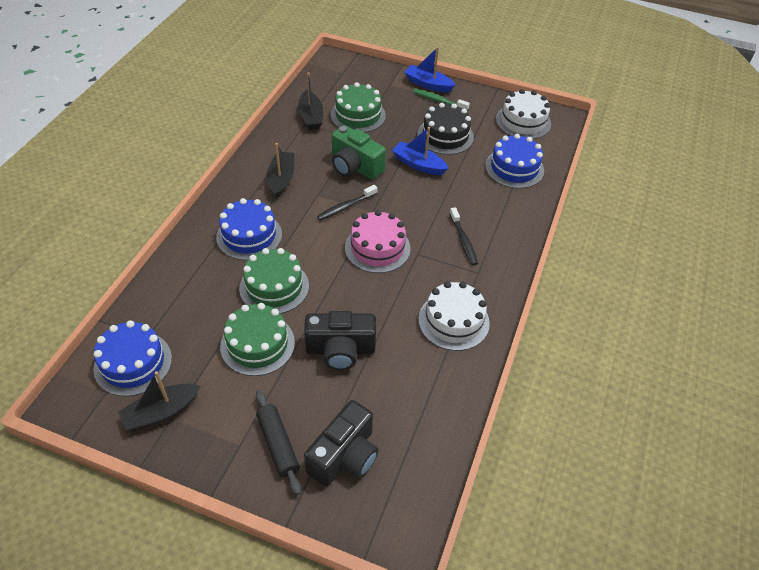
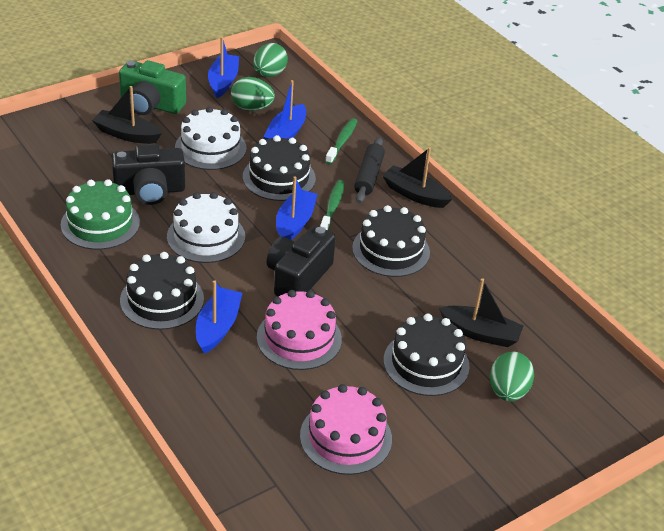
black cake: [417,103,474,155] = 1 -> [120,252,204,330] [243,135,316,201] [352,205,430,277] [383,314,470,396] = 4
black toothbrush: [317,185,378,221] [450,207,478,266] = 2 -> none = 0
blue boat: [392,127,449,175] [404,47,455,93] = 2 -> [196,280,242,354] [208,37,239,98] [263,80,306,140] [276,176,318,240] = 4
blue cake: [93,320,172,396] [216,198,282,260] [485,134,544,189] = 3 -> none = 0
green cake: [220,303,295,376] [239,248,309,314] [330,82,386,133] = 3 -> [61,179,140,250] = 1
green egg: none = 0 -> [231,77,275,111] [253,43,288,77] [490,352,534,401] = 3
green toothbrush: [413,89,470,111] = 1 -> [320,180,345,231] [325,118,357,165] = 2
pink cake: [345,210,411,273] = 1 -> [257,290,342,370] [300,384,392,475] = 2

